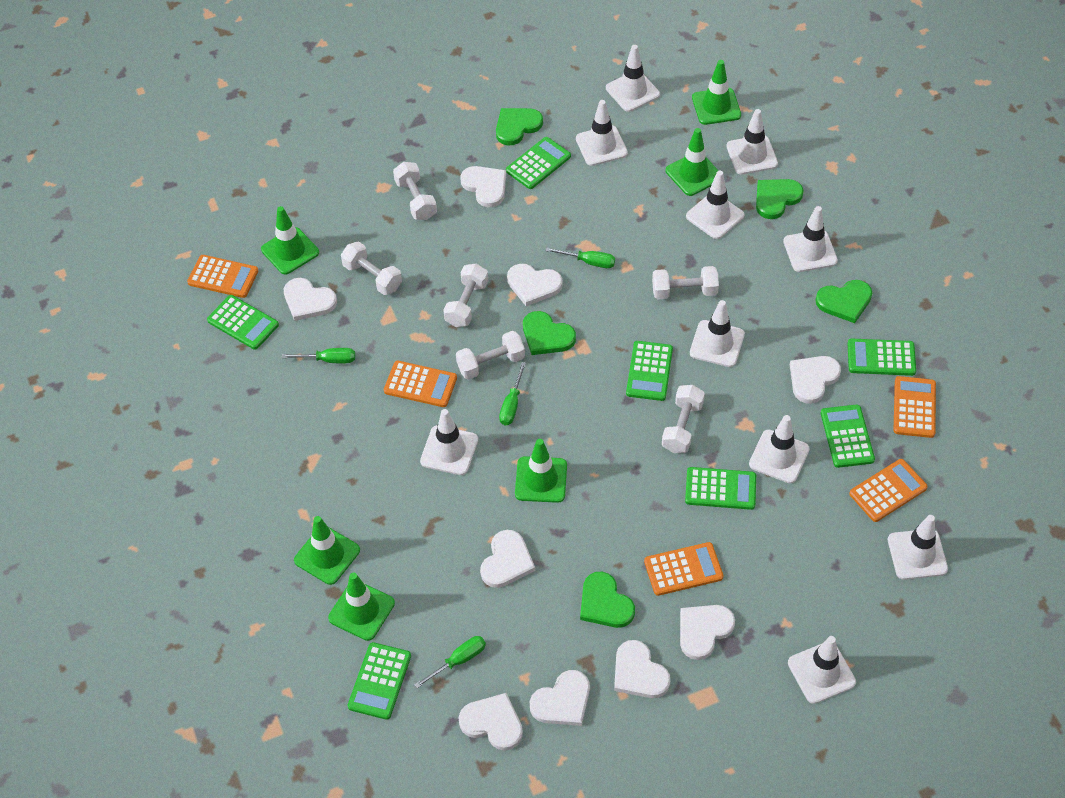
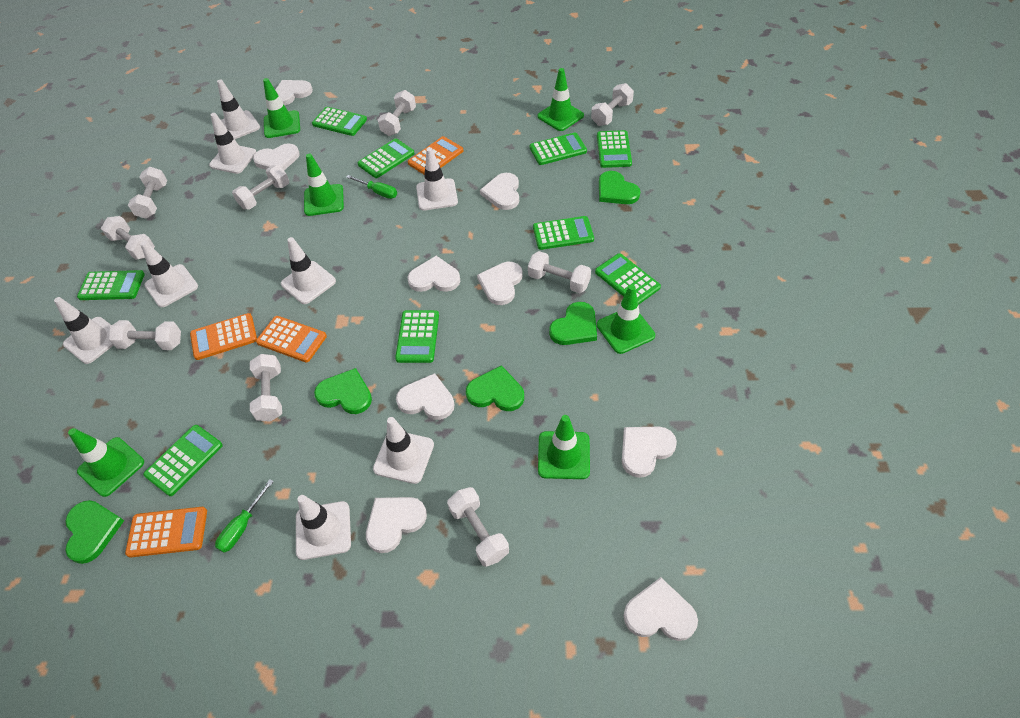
green calculator: [207,295,279,350] [348,642,411,720] [506,137,571,189] [626,341,673,401] [685,467,756,510] [821,405,875,468] [848,338,916,376] = 7 -> [77,270,145,300] [143,425,223,496] [312,107,367,136] [358,138,415,178] [395,310,439,363] [530,132,587,165] [533,216,594,250] [595,253,661,305] [597,130,632,168] = 9
green screwdriver: [282,348,355,363] [414,636,486,688] [499,362,526,425] [546,247,615,268] = 4 -> [215,479,274,553] [346,175,397,199] = 2
orange calculator: [187,255,258,298] [384,361,457,407] [644,542,723,596] [849,459,928,522] [893,376,936,438] = 5 -> [125,507,207,557] [190,313,257,360] [256,316,327,362] [408,136,464,175] = 4
white dumbbell: [341,242,402,295] [393,162,437,220] [443,264,488,327] [456,331,525,380] [652,266,719,299] [662,385,705,453] = 6 -> [101,216,155,260] [109,320,181,350] [128,167,167,219] [232,165,289,209] [250,354,282,422] [378,90,416,136] [447,487,509,567] [528,251,591,293] [591,83,634,126] = 9
white traffic cone: [420,409,478,475] [576,100,628,166] [606,45,660,112] [686,171,745,239] [690,300,745,367] [726,109,778,174] [749,415,810,483] [783,206,838,272] [788,636,856,704] [888,515,948,580] = 10 -> [54,297,114,364] [140,241,198,307] [209,113,256,174] [217,80,260,139] [281,237,336,304] [296,495,351,560] [373,417,434,484] [416,148,458,211] = 8

